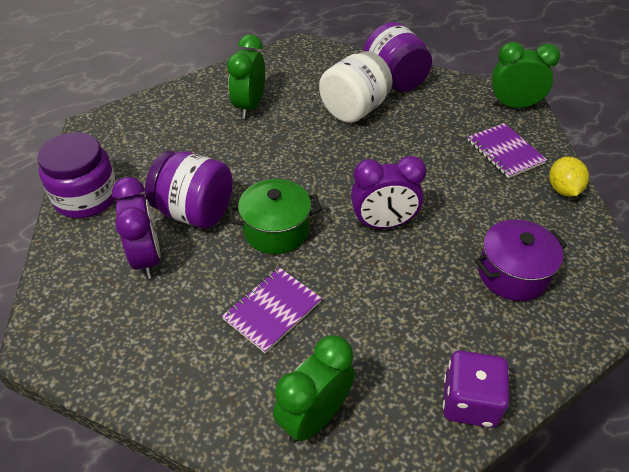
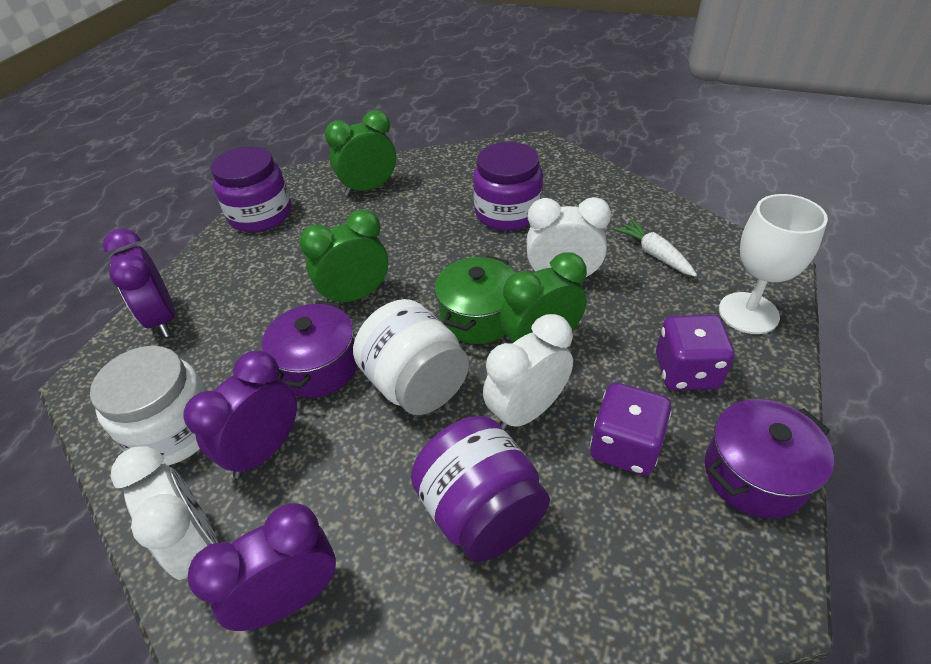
purple clock: [112,177,161,279] [351,156,426,229] = 2 -> [103,228,175,337] [183,350,297,478] [187,503,336,631] = 3
purple dice: [443,350,509,428] = 1 -> [590,383,671,475] [656,315,734,390] = 2
purple notebook: [222,267,322,353] [468,123,547,178] = 2 -> none = 0
purple pot: [475,220,567,301] = 1 -> [262,301,358,398] [705,399,834,518] = 2
white carrot: none = 0 -> [614,219,697,277] = 1
white clock: none = 0 -> [111,446,218,580] [483,314,573,431] [527,197,611,280] = 3
white goblet: none = 0 -> [719,194,828,334] = 1
white jar: [319,51,393,123] = 1 -> [90,346,208,466] [353,299,469,415] = 2
yellow lemon: [549,157,589,197] = 1 -> none = 0

